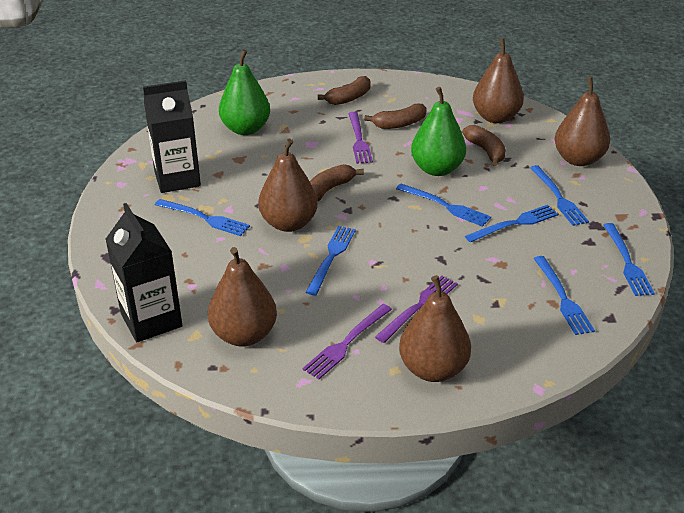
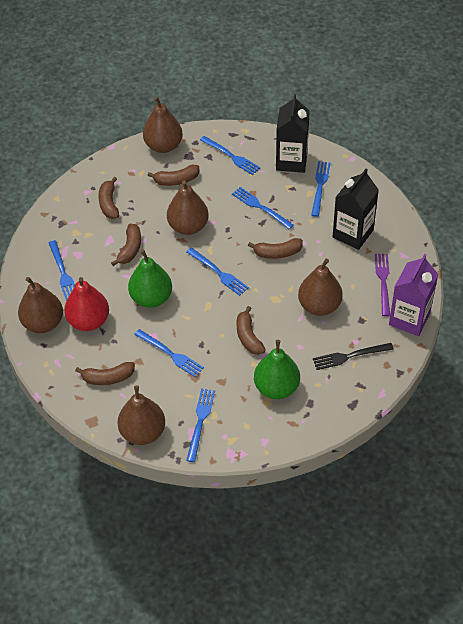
black fork: none = 0 -> [313,343,394,370] = 1
brown banana: [310,164,364,201] [318,76,371,105] [364,104,427,129] [462,125,506,166] = 4 -> [75,362,135,385] [98,177,119,219] [111,224,141,266] [147,165,200,186] [237,306,265,355] [248,238,303,259] = 6
purple carton: none = 0 -> [389,254,438,336] = 1
purple fork: [302,304,392,379] [348,112,373,164] [375,276,458,343] = 3 -> [375,254,390,316] = 1
red pear: none = 0 -> [64,277,109,331] = 1

